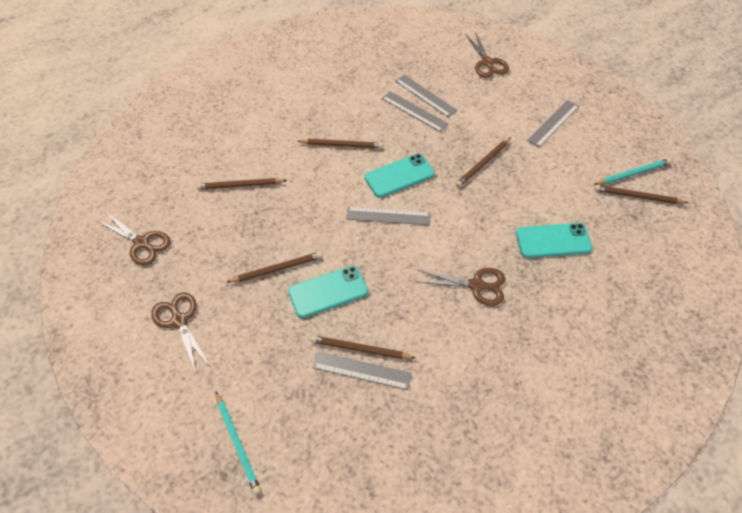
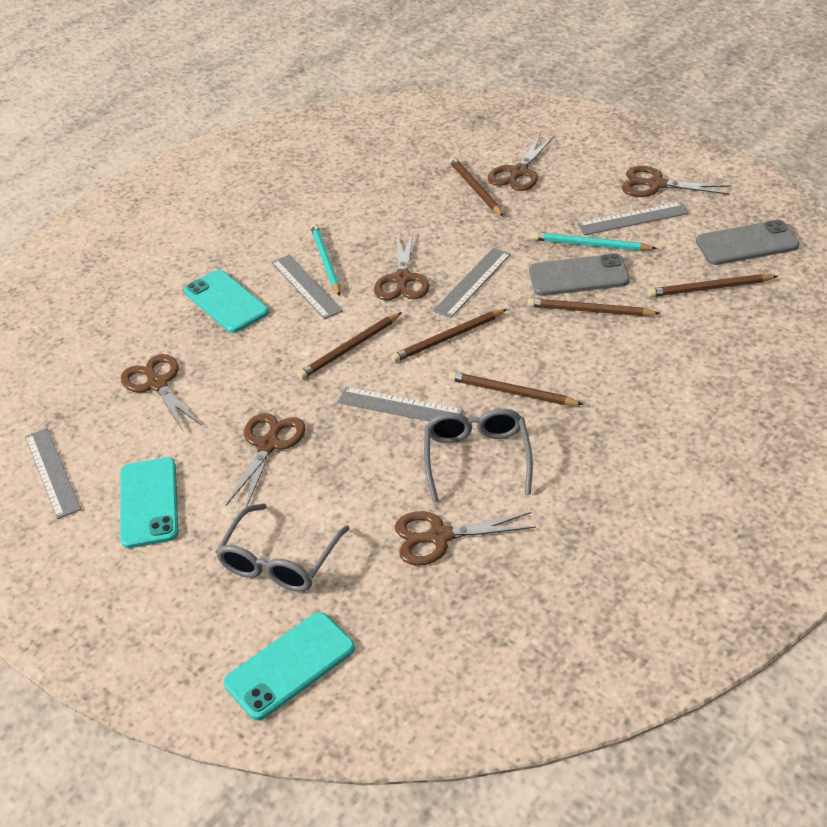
brown scissors: [97,212,170,265] [151,292,210,372] [416,268,505,306] [466,32,509,78] = 4 -> [121,354,202,431] [226,413,306,507] [374,232,430,300] [395,511,536,566] [488,135,554,191] [622,166,731,197] = 6
grey glasses: none = 0 -> [216,503,350,592] [424,409,533,503] = 2
grey phone: none = 0 -> [529,253,630,296] [696,220,799,265] = 2

